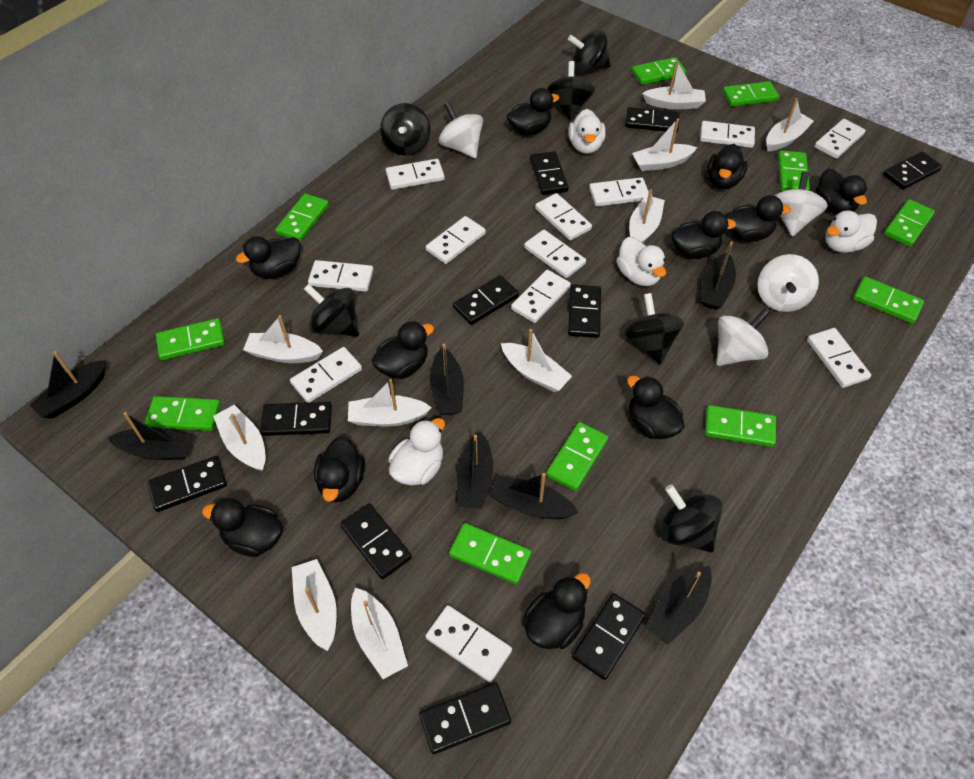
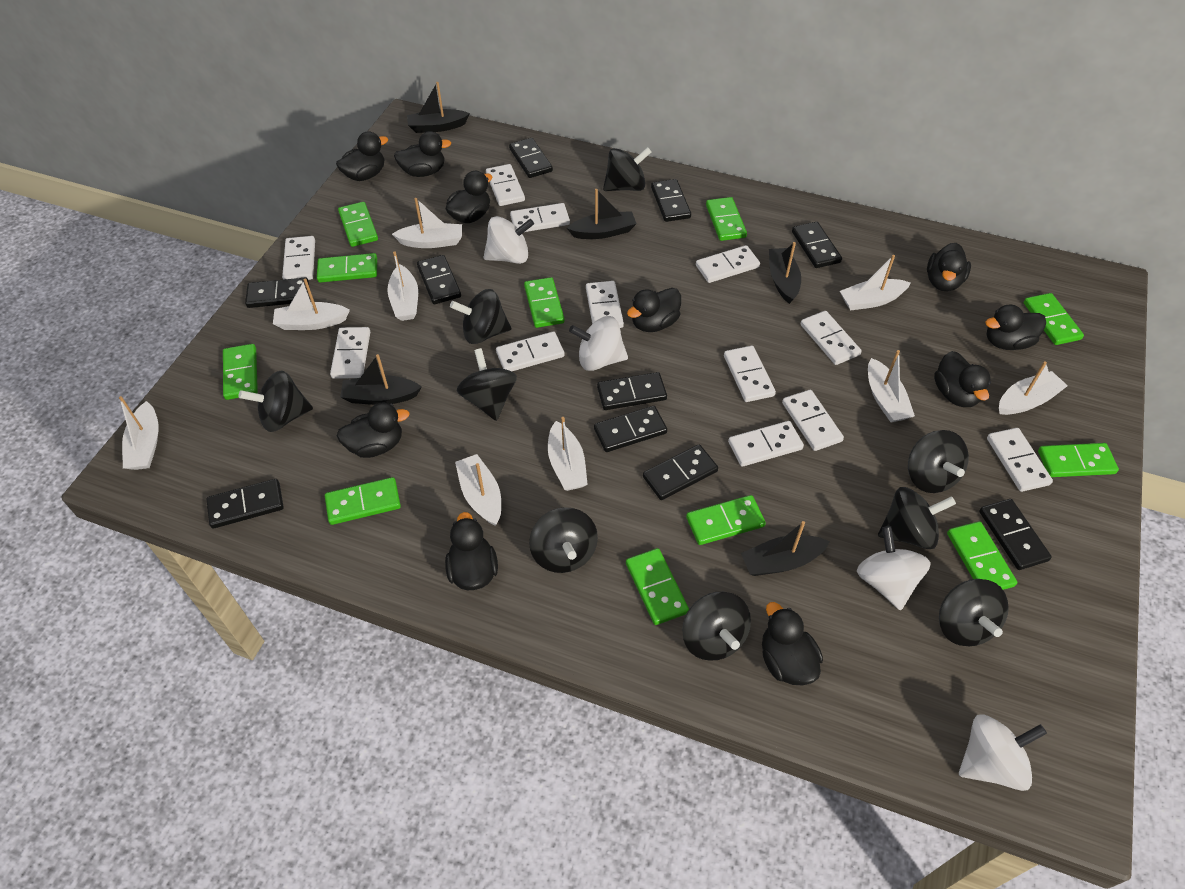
black boat: [29,351,106,418] [108,412,194,460] [430,344,464,415] [457,431,493,509] [489,473,579,519] [645,566,712,645] [701,241,736,310] = 7 -> [340,354,422,405] [407,82,470,133] [567,189,637,239] [741,521,830,576] [769,242,801,304] = 5
black duck: [202,498,283,557] [236,236,301,279] [314,436,365,502] [372,321,434,379] [507,88,559,135] [524,573,591,649] [627,376,685,439] [671,211,736,259] [707,144,748,189] [726,195,791,242] [816,168,867,214] = 11 -> [336,131,388,181] [337,402,410,458] [394,131,451,177] [445,512,498,590] [446,171,493,223] [627,288,681,332] [762,602,823,686] [927,243,971,291] [934,351,991,407] [985,305,1046,350] = 10
black spinning top: [304,284,359,337] [380,103,430,156] [547,61,595,120] [568,30,611,74] [624,293,684,365] [659,484,723,552] = 6 -> [239,371,313,432] [450,289,511,344] [457,348,517,421] [529,507,598,573] [603,147,651,191] [682,592,751,661] [878,487,956,549] [908,430,969,493] [939,579,1009,646] = 9
white boat: [213,405,266,471] [243,315,323,363] [292,559,337,651] [348,379,432,427] [351,587,408,679] [501,329,572,392] [629,189,665,243] [632,118,697,171] [642,60,706,109] [766,98,814,152] = 10 -> [119,396,158,470] [273,278,350,330] [387,251,418,321] [392,198,462,248] [455,454,501,526] [548,417,588,491] [840,255,911,311] [868,350,915,422] [999,361,1068,415] = 9
white duck: [388,418,445,485] [568,109,605,154] [617,237,666,286] [825,210,877,253] = 4 -> none = 0

